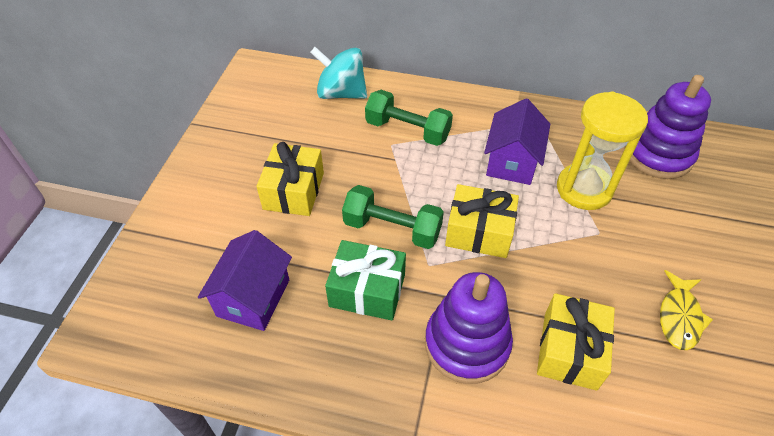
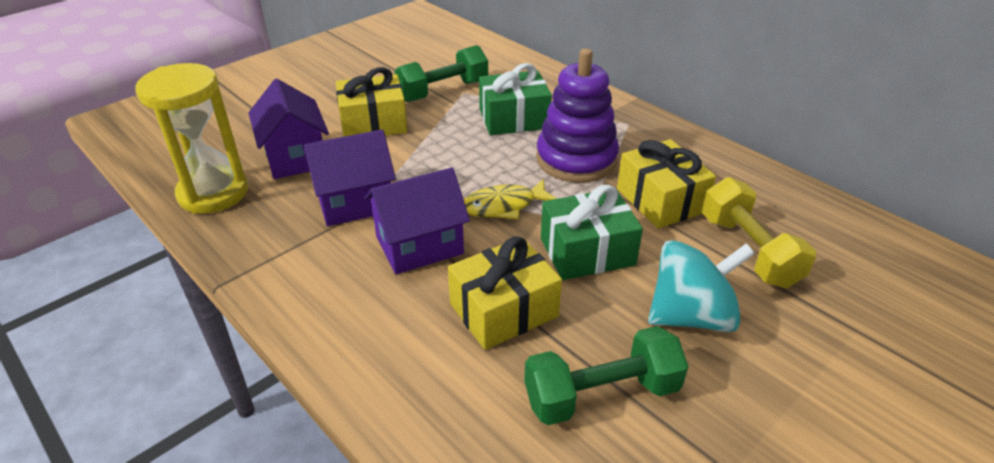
green gift: [325,240,406,321] = 1 -> [479,63,552,135] [541,185,643,280] = 2
purple house: [198,230,292,331] [484,98,550,185] = 2 -> [249,79,329,179] [304,130,396,226] [364,168,470,274] = 3
purple stacking toy: [425,272,513,384] [625,75,711,179] = 2 -> [536,48,619,182] = 1
yellow dumbbell: none = 0 -> [702,177,816,288] = 1

